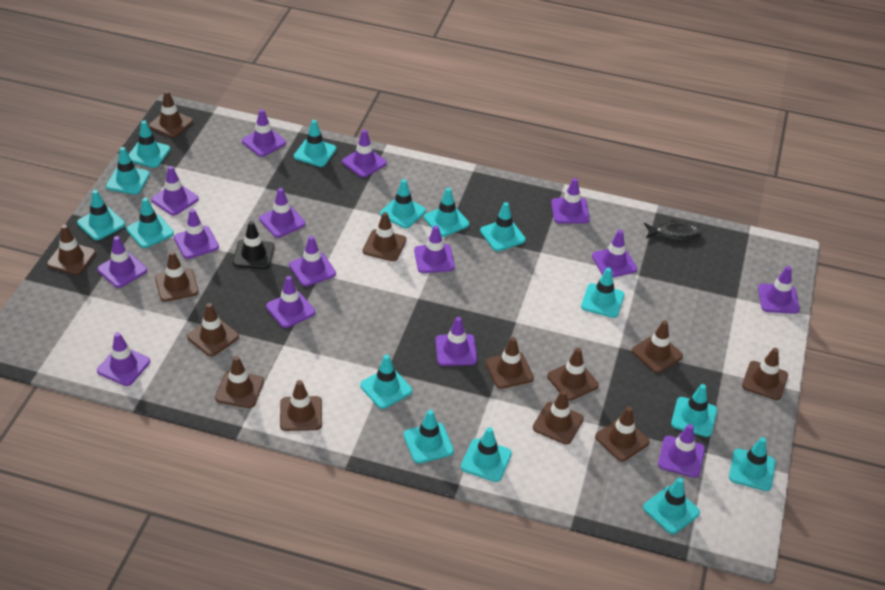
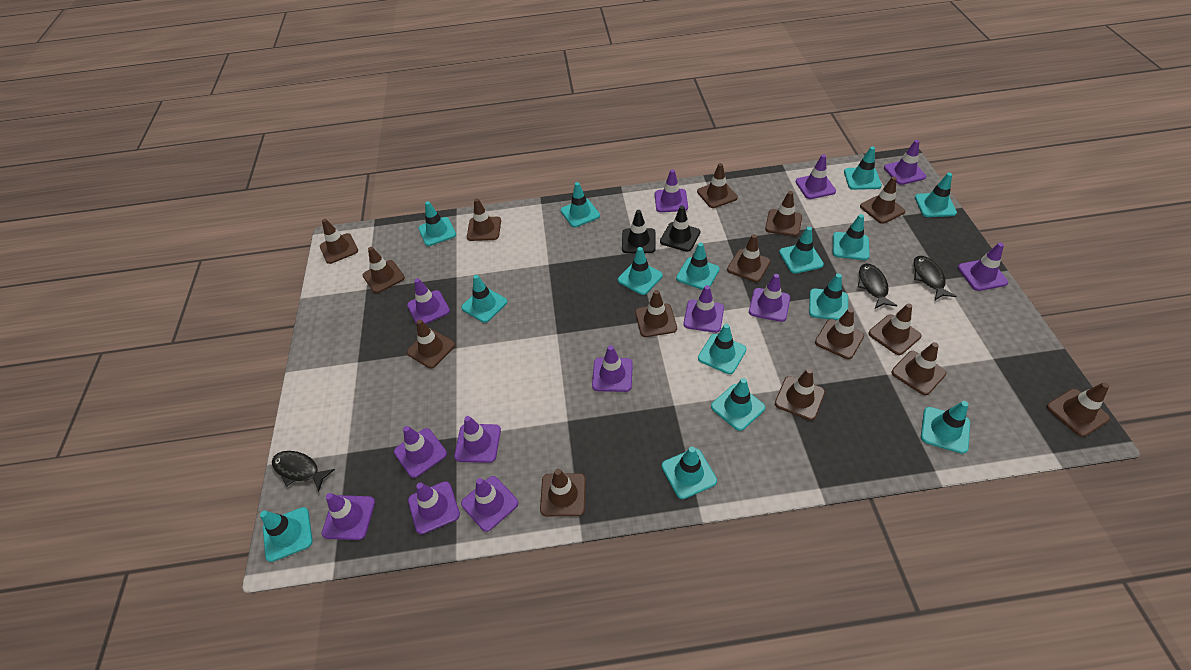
black fish: [644,219,702,240] = 1 -> [272,451,335,491] [858,263,897,308] [914,256,956,300] = 3
black traffic cone: [233,221,275,269] = 1 -> [622,210,656,253] [660,206,700,252] = 2
brown traffic cone: [47,225,96,275] [149,91,193,138] [155,251,199,302] [187,303,239,357] [215,356,264,408] [280,380,322,431] [363,212,407,261] [486,337,534,389] [533,390,584,444] [547,348,599,401] [595,406,650,462] [632,320,683,373] [742,348,788,400] = 13 -> [320,219,358,264] [363,247,405,293] [407,320,455,369] [467,198,501,241] [540,469,586,516] [635,290,677,337] [697,163,738,208] [727,234,771,282] [765,191,802,236] [775,368,825,421] [815,308,864,359] [860,177,905,224] [869,303,921,355] [891,342,947,395] [1047,382,1110,437] = 15
purple traffic cone: [97,236,147,288] [97,332,150,386] [151,166,199,216] [174,209,219,259] [242,109,286,157] [259,188,306,238] [266,276,315,328] [289,236,336,287] [342,129,387,178] [414,225,455,273] [435,317,477,366] [551,178,590,224] [592,230,637,277] [658,424,705,478] [758,266,800,314] = 15 -> [322,493,375,540] [394,426,447,478] [407,278,450,324] [408,481,460,535] [454,416,501,463] [461,476,518,532] [592,345,633,392] [655,169,688,212] [683,285,724,333] [749,274,790,322] [796,154,836,199] [884,140,926,185] [958,243,1008,291] = 13

